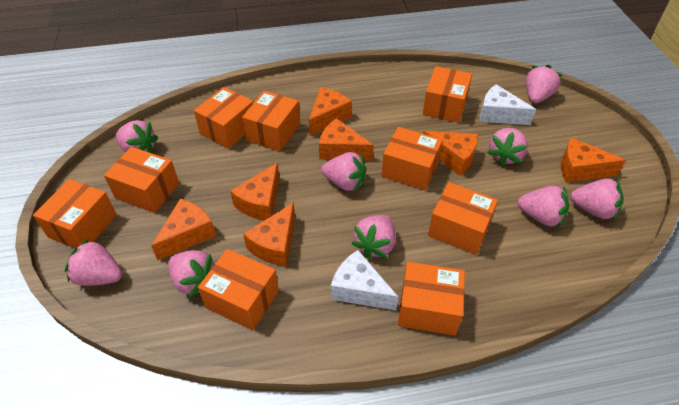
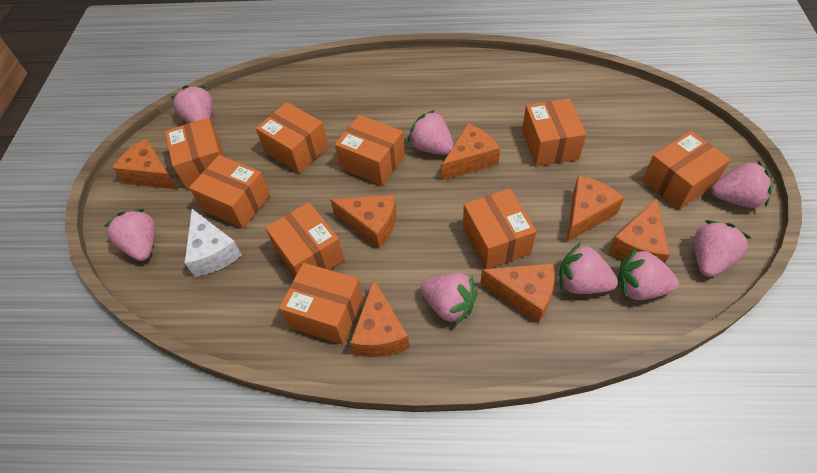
pink strawberry: [65,239,122,286] [116,120,159,153] [168,250,214,298] [321,152,366,192] [352,215,395,259] [487,128,528,166] [518,186,569,228] [526,65,562,103] [570,179,624,220] = 9 -> [103,209,155,261] [170,86,213,123] [408,110,454,155] [420,273,478,326] [559,243,618,294] [617,248,679,300] [694,220,752,277] [711,161,773,208] = 8
white cheese: [331,250,398,310] [480,84,536,125] = 2 -> [184,209,242,277] = 1

